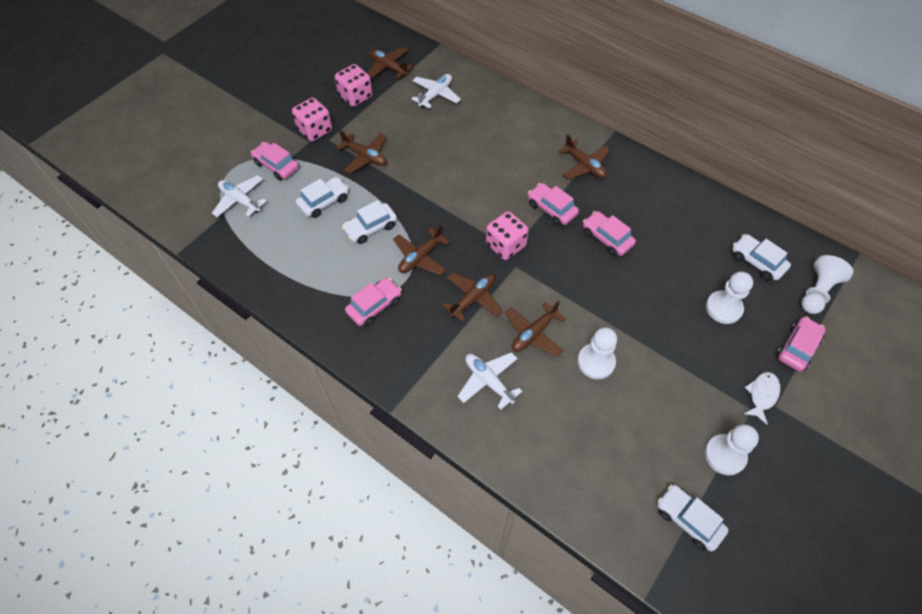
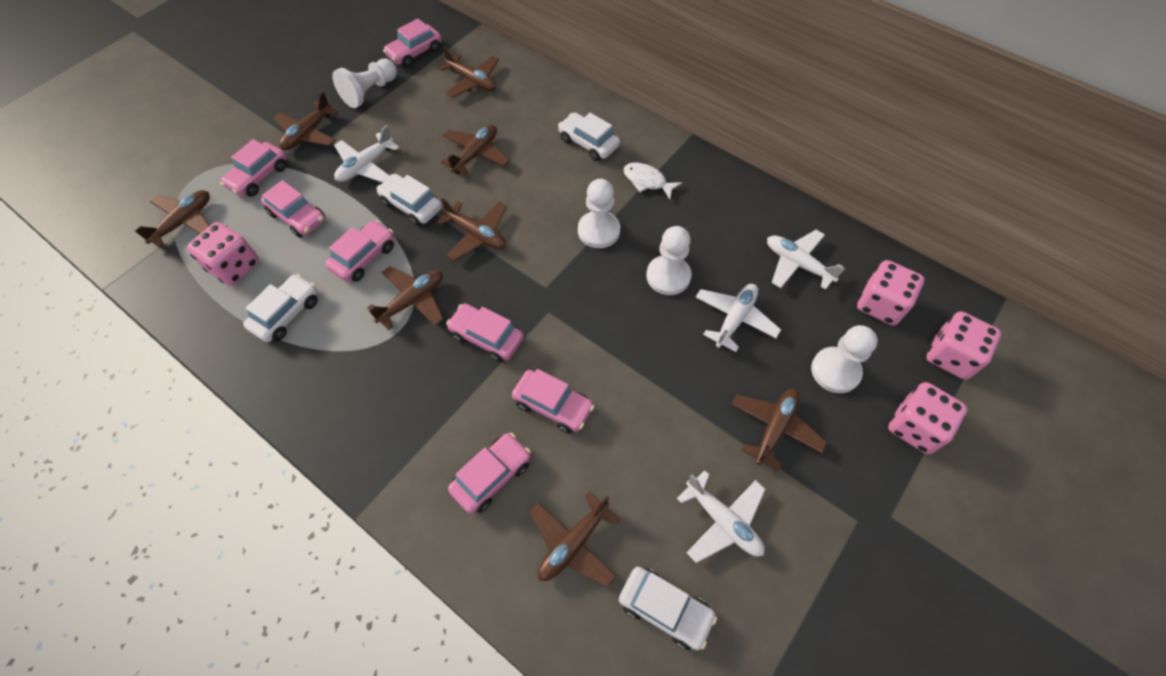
brown plane: [336,130,387,173] [367,47,413,79] [393,225,450,275] [442,272,503,322] [505,300,566,357] [559,134,610,179] = 6 -> [134,190,210,248] [274,92,338,150] [367,266,444,330] [437,198,507,261] [439,47,499,98] [441,124,509,175] [529,491,621,587] [731,389,827,471] = 8
pink car: [251,142,299,181] [345,278,402,327] [528,183,579,226] [583,211,636,257] [776,316,826,372] = 5 -> [220,139,287,197] [261,180,325,238] [325,220,394,282] [383,18,442,67] [446,303,524,362] [448,433,531,514] [512,369,595,433] = 7
pink dice: [292,98,332,142] [335,64,373,107] [486,211,529,260] = 3 -> [187,222,259,286] [857,260,924,326] [888,382,968,454] [926,311,1001,380] = 4
white plane: [212,175,267,217] [412,74,461,109] [457,352,522,410] = 3 -> [334,125,400,183] [677,470,765,563] [695,284,781,352] [767,230,845,290] = 4

